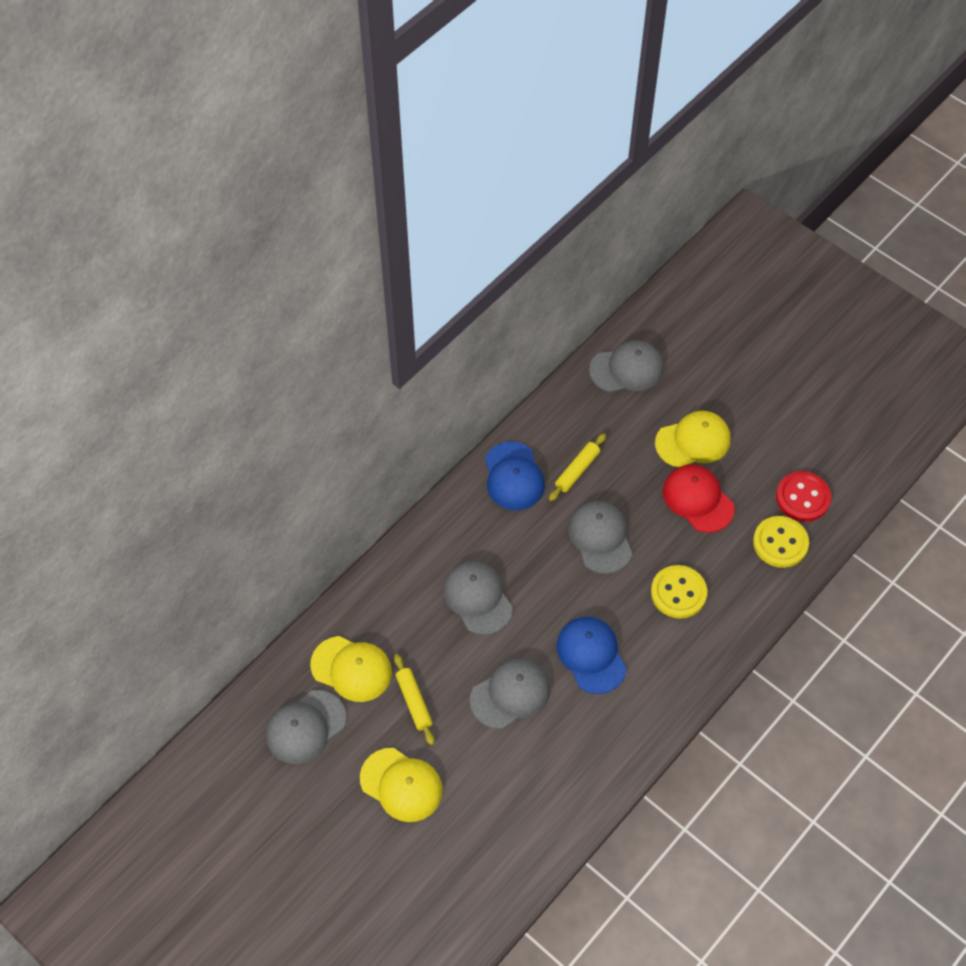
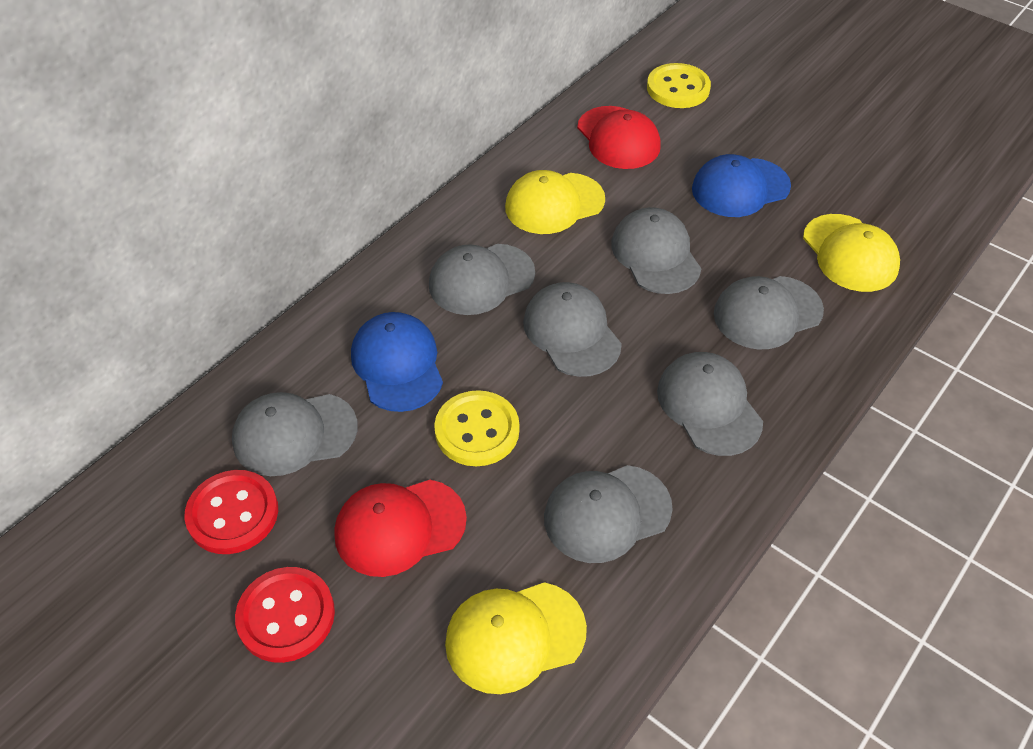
grey cap: [266,690,346,764] [443,561,513,635] [470,658,550,729] [568,501,633,574] [589,340,664,392] = 5 -> [232,392,358,476] [429,244,535,315] [523,282,622,377] [544,465,673,563] [611,207,701,294] [657,352,763,456] [714,276,824,349] = 7
red button: [776,471,831,522] = 1 -> [185,470,278,554] [235,567,335,663] = 2
red cap: [663,464,735,533] = 1 -> [334,480,467,577] [577,106,661,169] = 2
yellow rolling pin: [394,654,435,745] [549,433,606,501] = 2 -> none = 0

